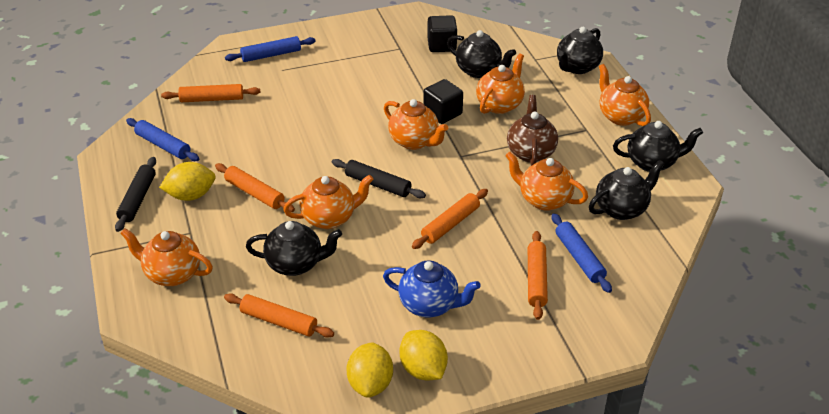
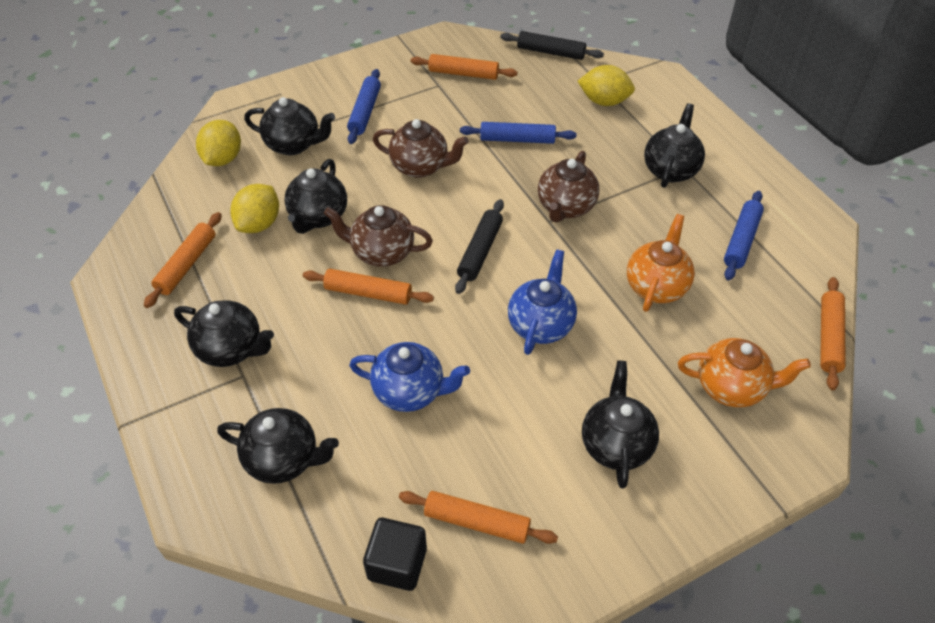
black cube: [423,79,463,124] [427,15,457,52] = 2 -> [363,518,427,591] = 1
black teapot: [246,221,342,276] [447,30,516,78] [557,27,603,74] [589,160,665,220] [613,121,703,172] = 5 -> [174,300,274,367] [217,408,339,484] [244,97,335,155] [284,159,347,234] [582,361,659,489] [644,103,705,188] = 6
blue teapot: [383,260,481,317] = 1 -> [349,342,470,412] [508,249,577,355] = 2
brown teapot: [507,95,558,166] = 1 -> [324,205,433,267] [373,119,469,178] [538,151,599,222] = 3
orange teapot: [120,228,213,286] [283,175,374,229] [384,99,448,150] [476,53,525,114] [505,152,588,211] [599,64,651,126] = 6 -> [627,214,695,312] [678,338,811,408] = 2

